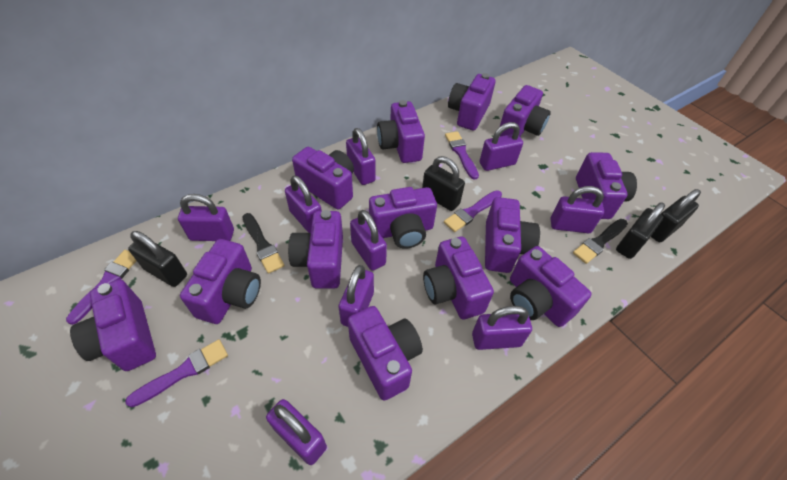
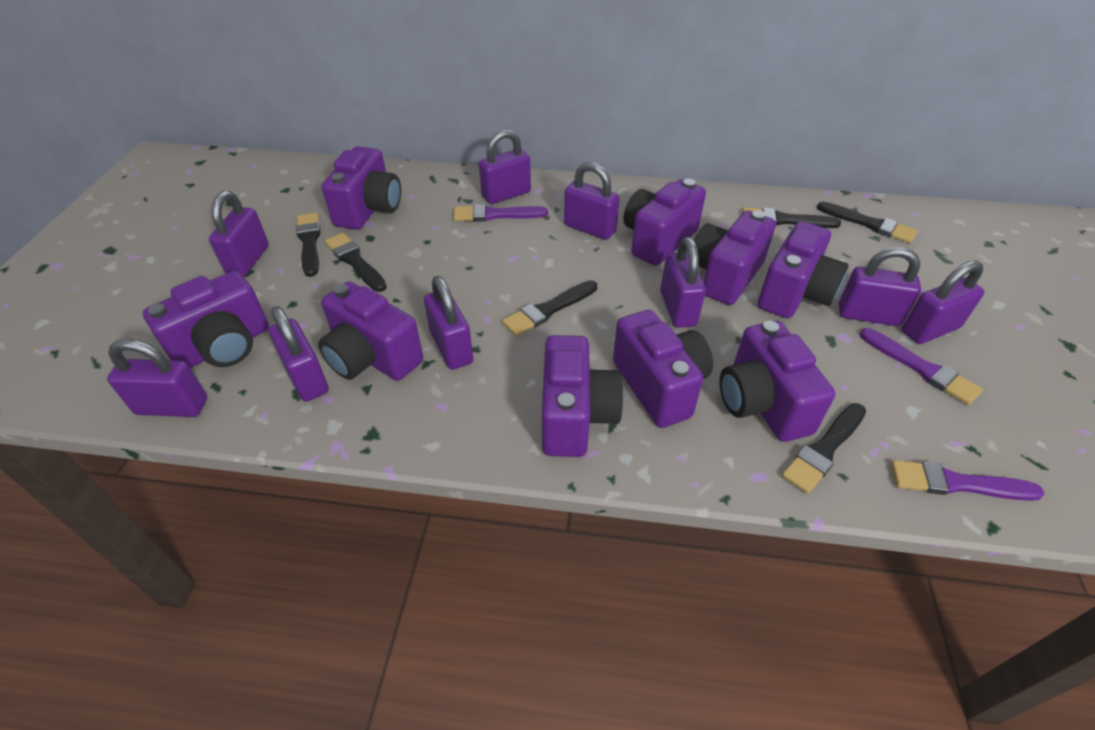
black brush: [242,213,285,274] [573,219,628,264] = 2 -> [296,213,321,277] [325,233,387,292] [502,280,597,336] [742,207,841,228] [782,403,866,494] [817,202,918,243] = 6
black padlock: [128,231,187,287] [422,156,465,211] [616,202,665,259] [651,189,701,242] = 4 -> none = 0
purple brush: [66,250,136,325] [125,340,228,407] [444,190,502,232] [445,131,479,180] = 4 -> [453,204,548,222] [860,328,983,405] [891,460,1045,501] = 3
purple camera: [70,279,156,371] [180,239,261,324] [288,210,343,289] [292,147,354,209] [348,306,423,401] [369,187,437,249] [377,100,425,163] [423,237,494,320] [448,73,496,131] [485,197,540,273] [500,85,551,136] [510,246,592,327] [576,152,637,219] = 13 -> [143,271,269,368] [318,281,423,381] [322,146,401,230] [542,335,624,457] [613,310,713,428] [623,179,706,266] [694,210,776,305] [720,321,835,442] [758,221,848,318] = 9

